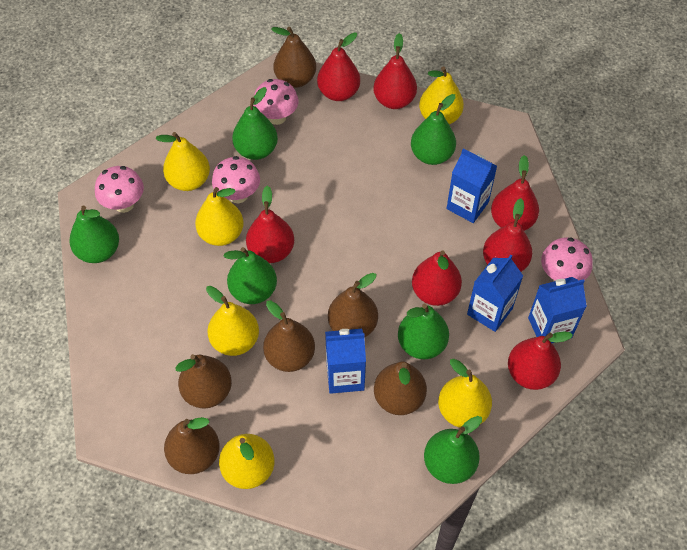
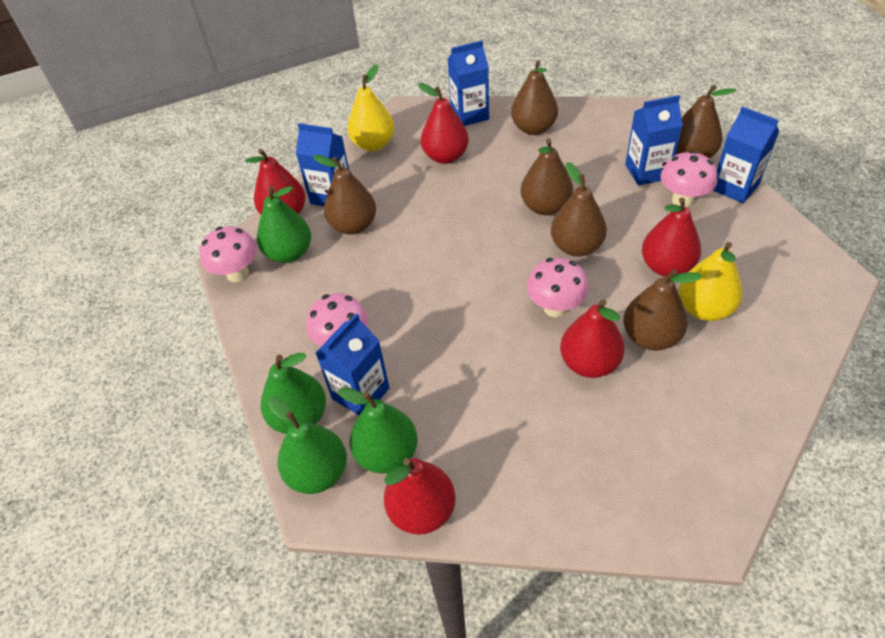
blue carton: [325,329,366,394] [447,149,497,223] [467,255,523,332] [528,277,587,343] = 4 -> [296,123,349,206] [316,313,390,415] [448,41,489,126] [625,95,683,185] [713,107,779,203] = 5
green pear: [69,206,119,263] [223,247,277,304] [232,87,278,160] [398,304,449,359] [411,94,456,165] [424,416,482,484] = 6 -> [257,186,311,263] [261,353,326,434] [268,397,347,494] [338,388,418,474] = 4
red pear: [246,185,294,263] [317,32,360,101] [373,33,417,109] [412,250,462,306] [483,198,532,272] [491,155,539,231] [508,331,573,390] = 7 -> [245,149,306,215] [384,458,456,535] [418,83,469,164] [560,299,625,378] [642,197,701,277] = 5
yellow pear: [155,132,210,191] [195,187,244,246] [206,286,259,356] [219,434,275,489] [419,67,464,124] [438,359,492,428] = 6 -> [347,65,394,151] [679,242,743,321] = 2

